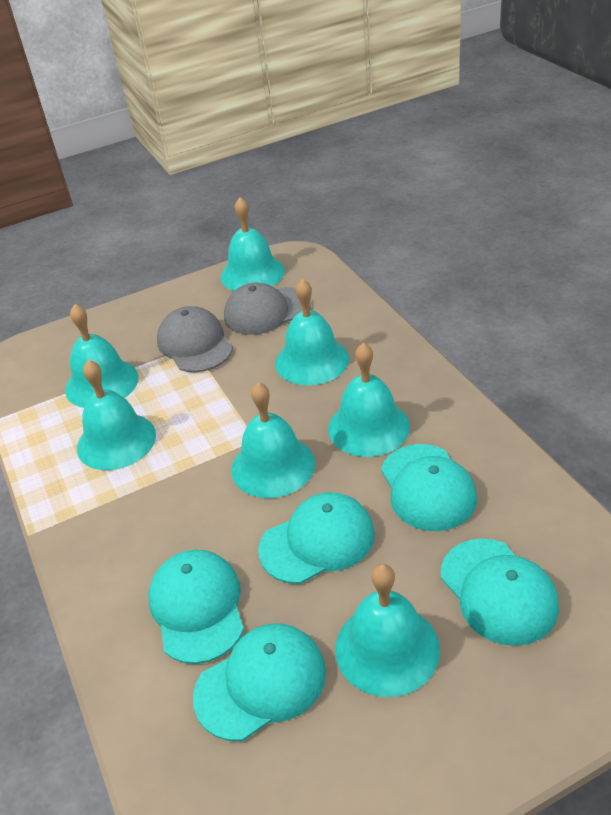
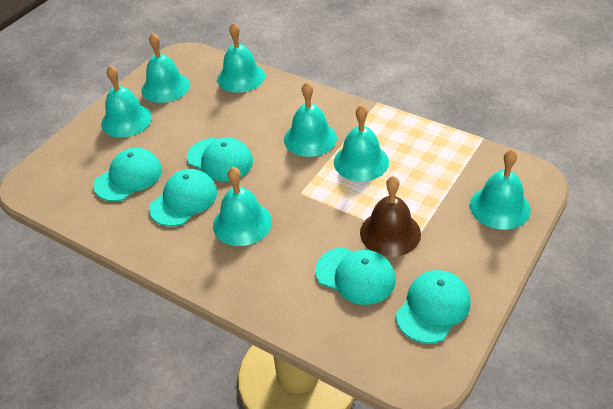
brown bell: none = 0 -> [360,176,421,257] = 1
grey cap: [157,306,233,372] [224,283,311,335] = 2 -> none = 0

